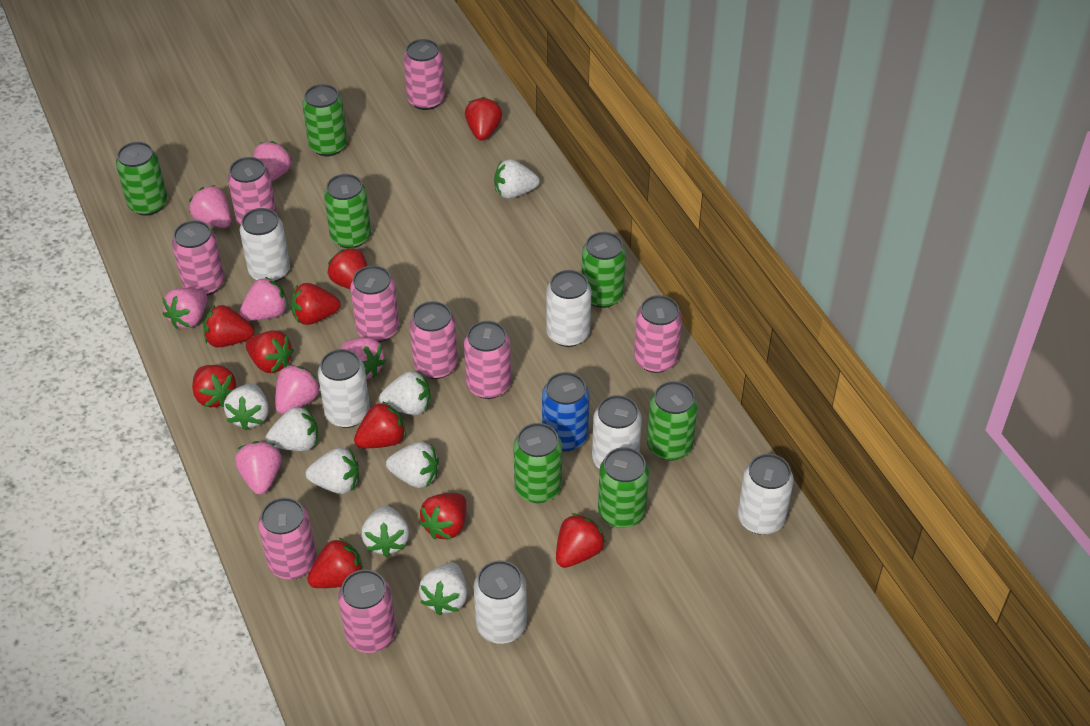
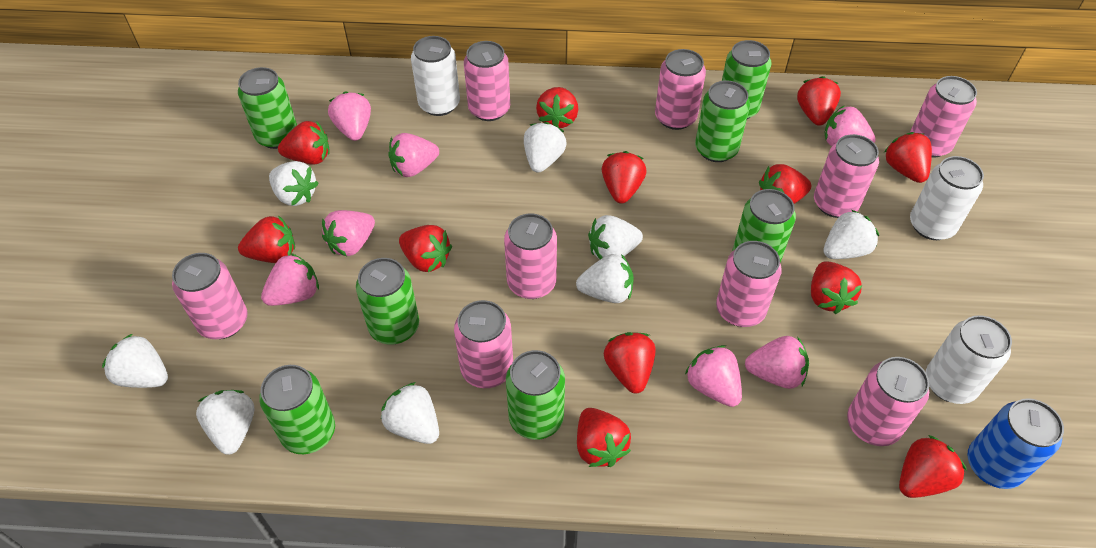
red strawberry: [192,365,236,407] [203,305,254,347] [246,330,294,373] [291,283,341,325] [307,538,363,588] [327,247,367,289] [354,401,406,448] [419,493,466,540] [465,97,502,141] [556,513,605,568] = 10 -> [238,215,295,263] [278,121,330,165] [399,225,452,272] [536,87,578,128] [577,408,631,467] [602,151,647,204] [604,332,655,394] [759,164,811,204] [797,76,841,126] [811,261,862,314] [884,132,932,183] [899,435,967,498] = 12
white can: [240,208,290,282] [318,349,370,428] [474,560,527,644] [546,270,591,347] [592,395,642,469] [738,454,794,535] = 6 -> [411,36,460,116] [910,156,984,240] [926,315,1012,404] = 3

